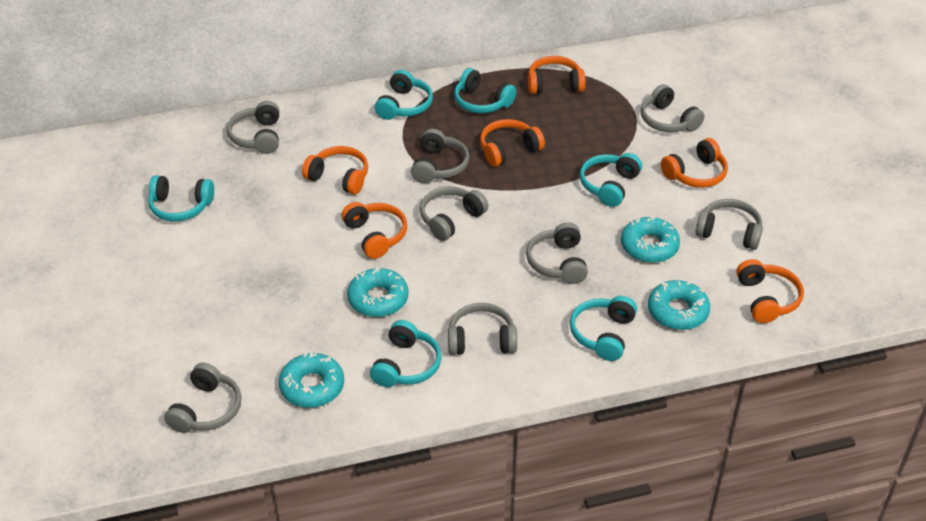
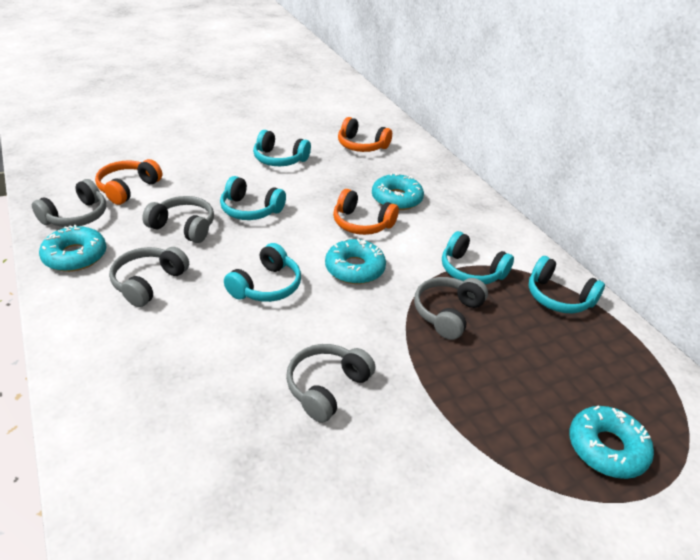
grey headphones: [164,363,241,433] [227,101,279,154] [411,129,469,183] [420,186,488,241] [448,303,517,355] [526,222,588,284] [641,84,704,132] [695,199,763,250] = 8 -> [32,179,106,227] [109,247,189,307] [142,196,214,243] [286,344,376,423] [414,277,488,340] = 5
orange headphones: [302,146,368,195] [341,202,407,259] [480,119,545,167] [528,56,585,94] [661,138,728,188] [736,259,804,323] = 6 -> [95,159,162,205] [333,189,399,235] [338,117,392,152] = 3
turquoise headphones: [148,175,214,221] [370,320,442,387] [375,70,433,120] [454,68,517,113] [570,296,637,361] [580,153,642,207] = 6 -> [220,176,286,220] [224,243,301,302] [253,130,311,166] [442,231,514,284] [529,256,605,313] = 5

